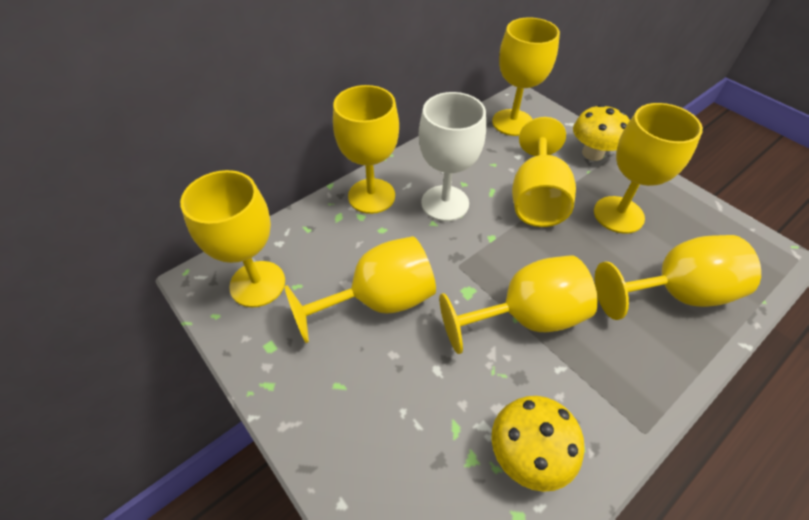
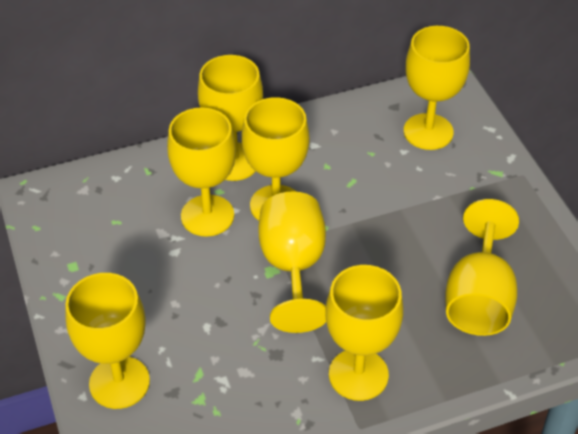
white goblet: [419,92,486,221] = 1 -> none = 0
yellow mushroom: [491,396,585,492] [573,104,630,161] = 2 -> none = 0

